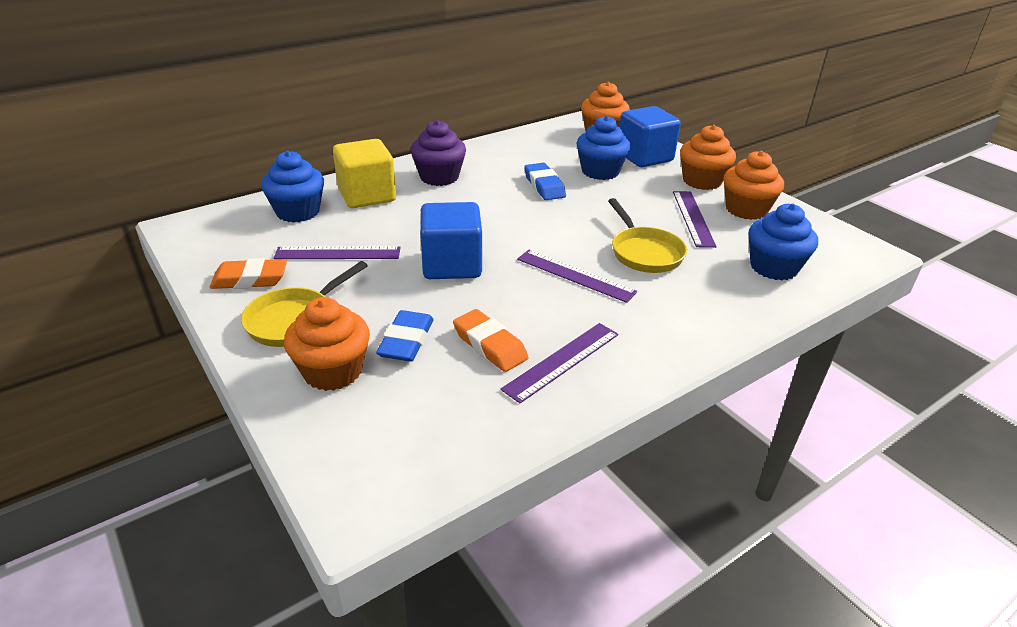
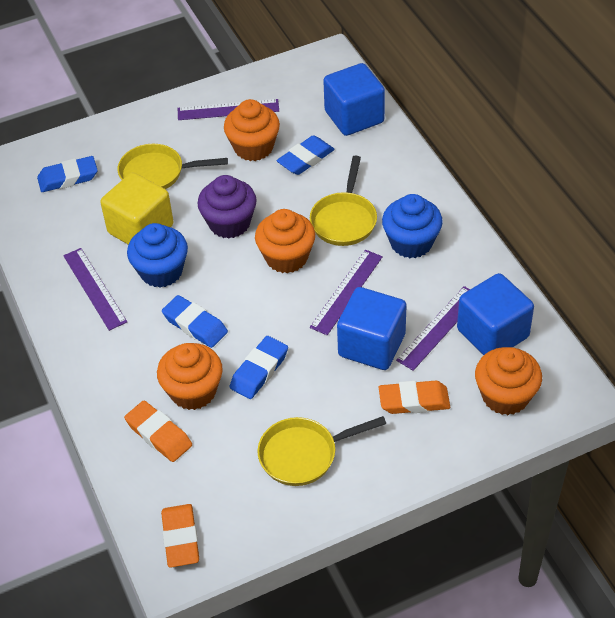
blue cube: [420,202,482,279] [619,106,681,167] = 2 -> [323,63,385,136] [337,287,407,370] [457,273,534,355] = 3
blue cupcake: [261,151,324,223] [576,116,631,180] [749,204,818,280] = 3 -> [127,223,188,288] [382,194,443,258] = 2
blue eraser: [376,310,434,362] [524,163,566,200] = 2 -> [37,156,98,192] [162,295,228,348] [230,336,288,399] [277,135,334,175] = 4
orange eraser: [210,258,287,289] [453,309,528,372] = 2 -> [124,401,192,462] [161,504,199,568] [379,381,450,414] = 3
yellow pan: [241,261,368,347] [608,198,687,273] = 2 -> [118,144,228,189] [257,416,386,486] [310,156,377,246] = 3

